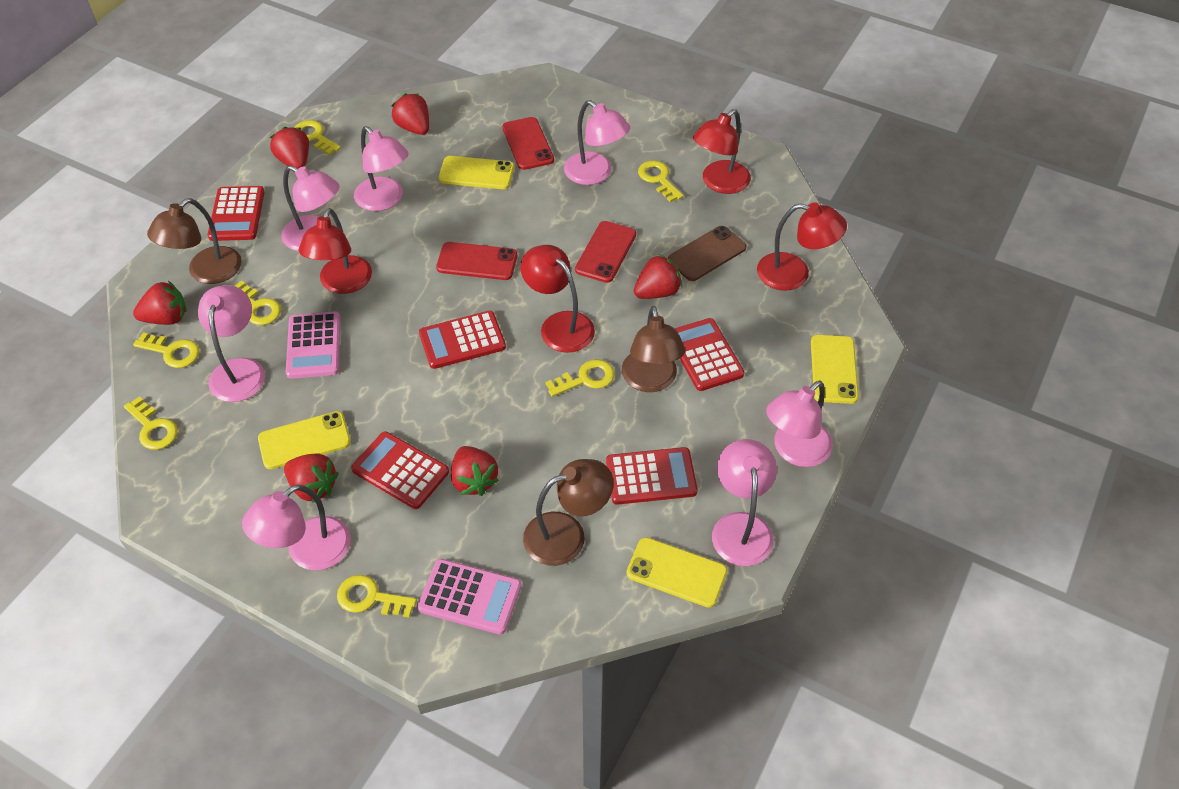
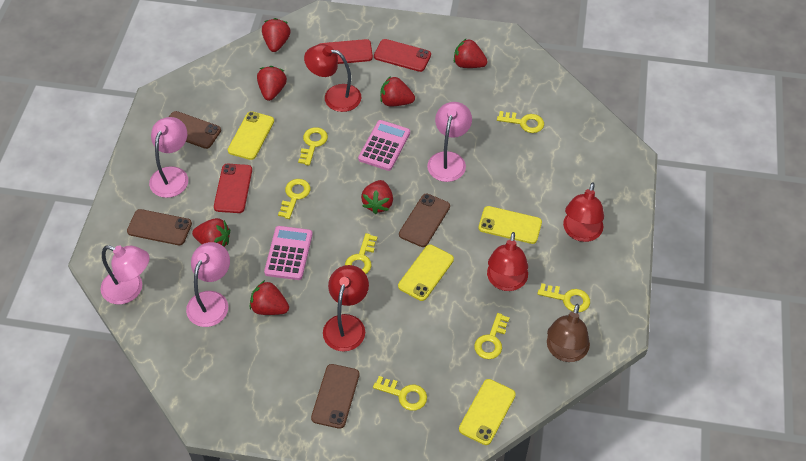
brown lamp: [147,198,242,284] [523,459,614,566] [622,306,685,392] = 3 -> [547,304,590,362] = 1
brown phone: [668,226,746,281] = 1 -> [127,209,192,245] [169,111,221,149] [311,364,360,429] [399,194,450,247] = 4
pink lamp: [198,285,265,402] [242,485,351,570] [281,166,340,251] [354,126,409,211] [564,100,630,185] [712,439,777,566] [766,380,832,467] = 7 -> [101,245,149,304] [149,117,188,198] [186,242,230,327] [427,102,472,182] = 4
red calculator: [207,186,265,241] [351,432,449,509] [419,311,506,369] [606,447,698,505] [674,318,744,391] = 5 -> none = 0
red strawberry: [133,281,187,325] [270,127,309,169] [284,454,339,503] [392,93,429,135] [451,446,499,496] [634,254,682,299] = 6 -> [192,218,230,247] [250,280,289,315] [257,66,287,101] [262,18,291,52] [361,180,393,214] [380,76,415,106] [454,38,488,68] = 7

